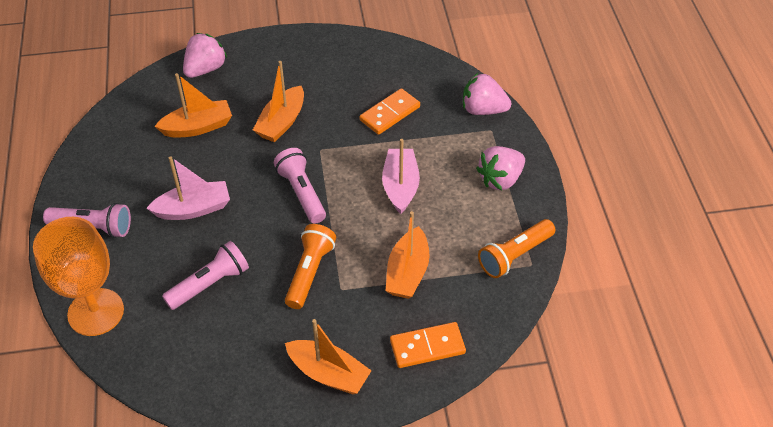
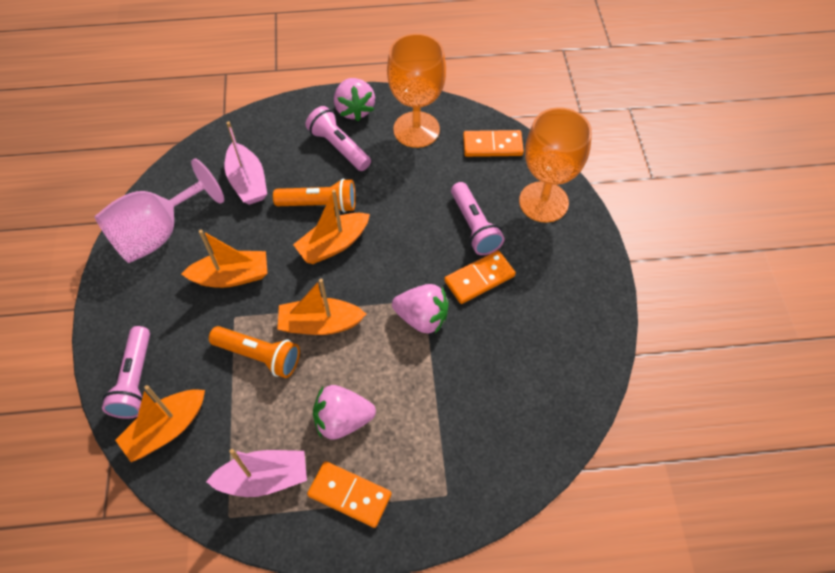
orange domino: [360,88,420,135] [390,322,466,368] = 2 -> [307,461,392,528] [444,250,516,304] [463,130,524,157] = 3
orange goblet: [33,217,124,336] = 1 -> [387,33,446,148] [519,107,592,223] = 2
pink goblet: none = 0 -> [95,159,224,263] = 1

